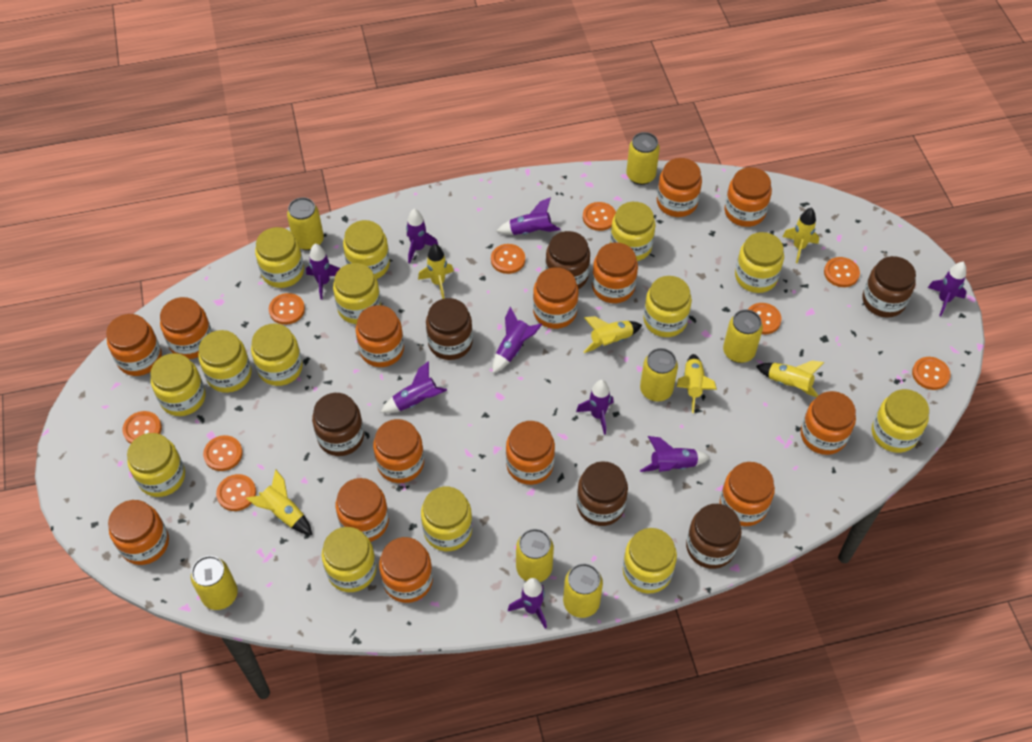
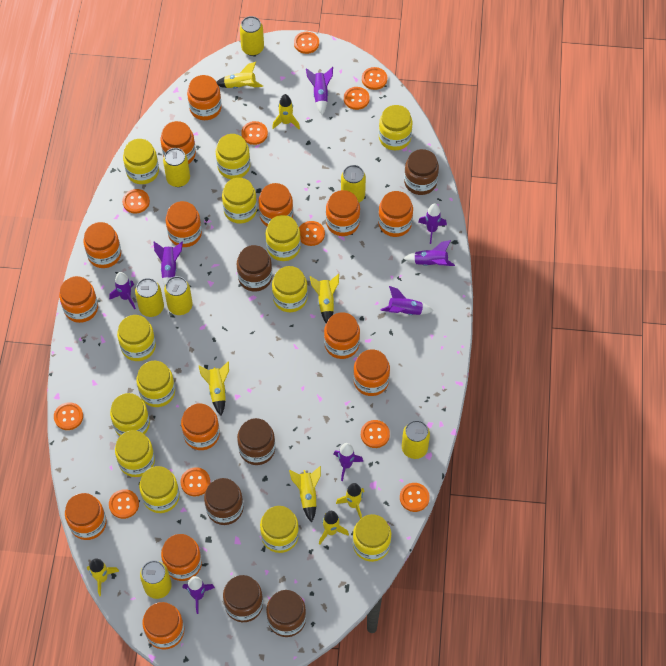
orange button: [123,411,162,444] [203,435,243,471] [216,474,256,511] [269,293,305,325] [491,244,525,274] [583,202,616,231] [748,303,781,334] [824,257,860,287] [912,357,951,390] = 9 -> [54,402,83,430] [109,489,139,519] [122,189,150,214] [180,467,210,496] [241,121,268,145] [294,32,319,54] [299,221,325,246] [344,87,370,110] [361,420,390,448] [362,67,387,90] [400,483,430,512] = 11
purple rocket: [306,244,340,300] [381,361,447,413] [406,209,438,263] [493,307,542,373] [497,197,561,235] [508,578,547,629] [576,380,613,435] [640,436,710,472] [928,262,967,317] = 9 -> [109,272,136,310] [154,241,183,287] [183,576,215,614] [306,67,333,115] [333,443,363,481] [380,286,433,315] [403,240,455,266] [418,203,447,244] = 8
yellow jar: [127,433,185,497] [150,353,205,416] [198,330,252,393] [251,324,303,386] [255,227,304,288] [322,527,377,592] [333,263,381,324] [343,220,390,279] [421,487,472,551] [610,202,656,261] [623,528,677,594] [643,276,692,337] [735,232,784,293] [872,389,929,453] = 14 -> [110,393,150,436] [115,430,155,477] [117,315,156,361] [123,139,159,184] [137,361,175,407] [139,466,180,513] [216,134,250,179] [222,178,257,224] [260,506,299,553] [266,215,301,261] [272,266,308,312] [353,514,391,562] [379,105,413,150] = 13
yellow rocket: [246,469,312,535] [418,244,454,299] [583,316,642,353] [677,354,717,413] [756,360,825,397] [782,208,819,263] = 6 -> [87,558,119,596] [199,361,229,416] [217,62,263,88] [272,94,300,129] [289,466,321,523] [310,274,339,323] [319,511,349,545] [336,483,364,519] = 8

